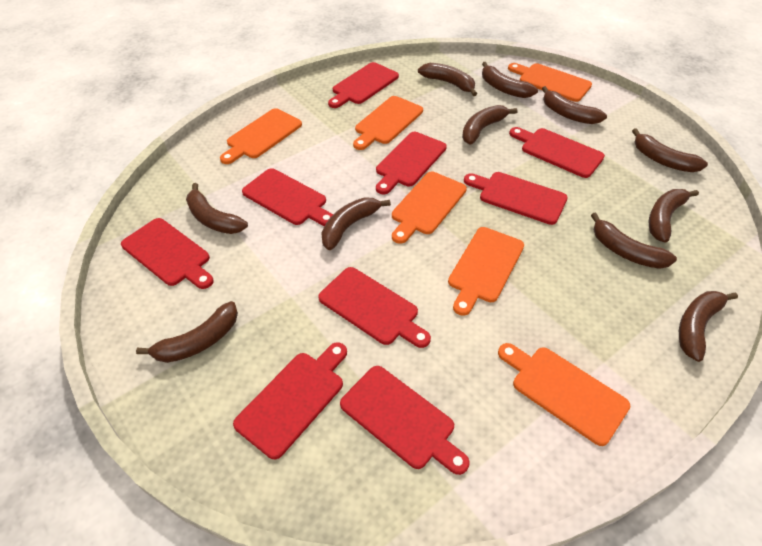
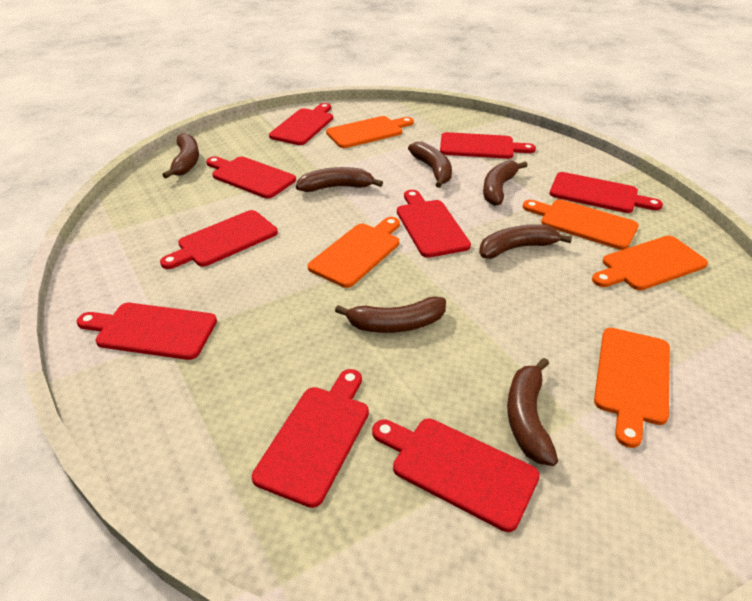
brown banana: [136,301,238,363] [186,183,248,234] [321,197,391,250] [418,63,477,96] [462,105,517,144] [482,62,538,98] [542,86,607,124] [591,213,677,269] [632,128,708,172] [649,189,699,243] [679,291,738,362] = 11 -> [163,133,199,178] [296,167,383,192] [335,296,446,333] [408,142,452,188] [479,224,572,259] [483,160,528,206] [507,358,558,466] = 7
orange cutting board: [220,108,302,164] [353,96,423,150] [392,171,467,244] [448,227,524,316] [498,343,630,446] [508,63,592,102] = 6 -> [308,217,400,288] [326,116,414,148] [523,199,639,250] [592,236,708,290] [594,328,670,448] = 5

